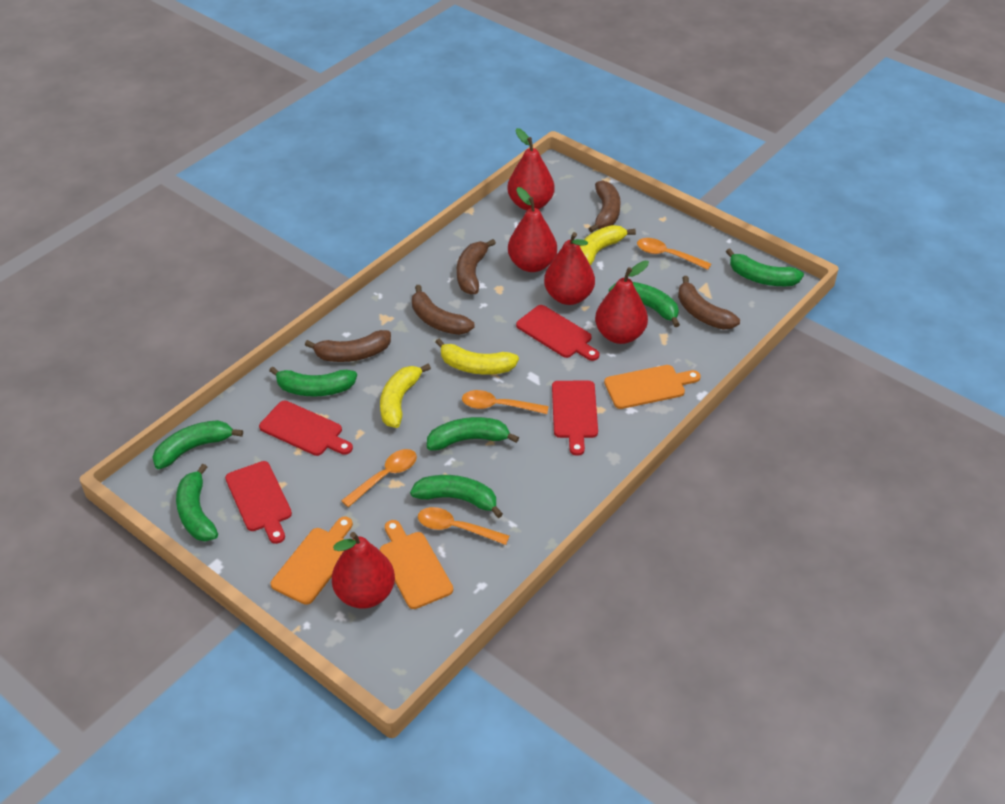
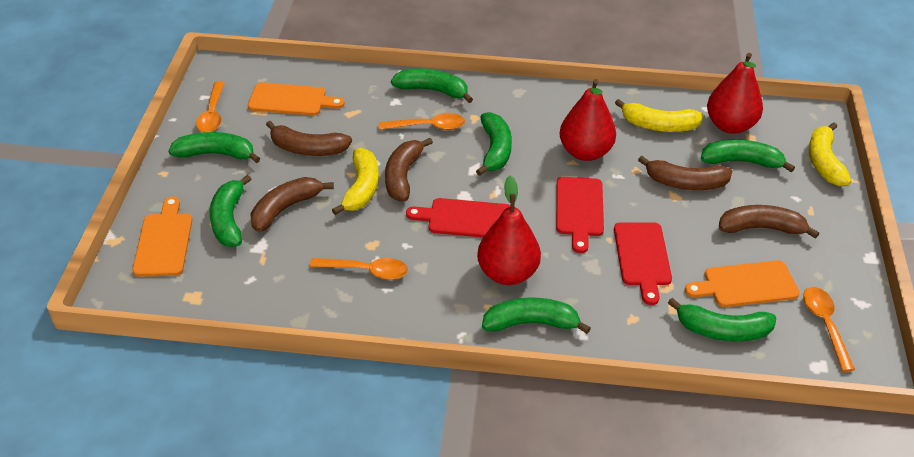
red cutting board: [225,461,292,544] [259,401,353,456] [516,305,600,361] [552,381,598,456] = 4 -> [406,198,511,238] [556,177,604,253] [614,222,672,305] = 3
red pear: [332,532,395,609] [507,128,555,210] [508,187,557,272] [544,232,595,305] [595,261,649,344] = 5 -> [477,176,541,285] [560,79,616,161] [707,53,763,134] = 3

